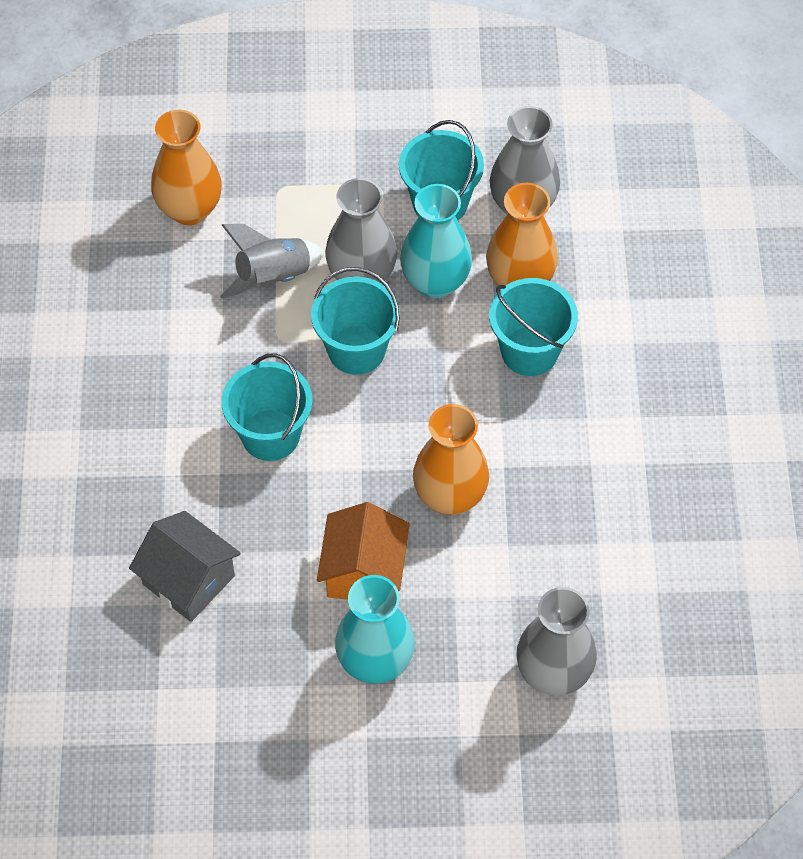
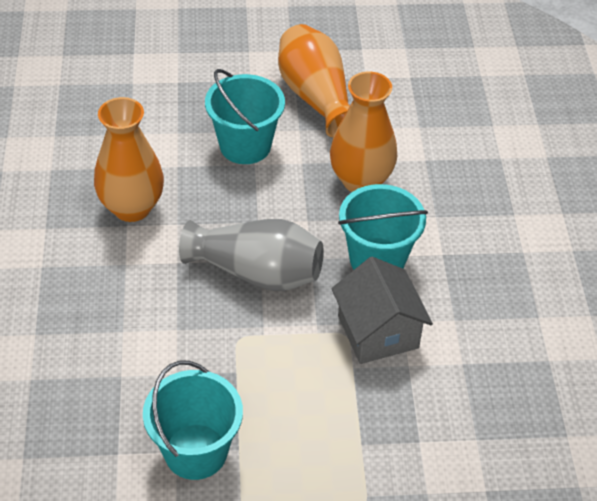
grey rocket: [220,224,325,299] = 1 -> none = 0
grey vase: [325,178,397,283] [490,106,560,214] [516,587,597,696] = 3 -> [179,219,324,291] = 1
orange house: [317,502,410,600] = 1 -> none = 0
turquoise bucket: [222,353,313,461] [311,267,400,375] [399,120,484,220] [489,278,578,376] = 4 -> [143,360,243,480] [205,69,285,164] [338,184,428,269] = 3
turquoise vase: [335,575,415,684] [400,184,472,299] = 2 -> none = 0

